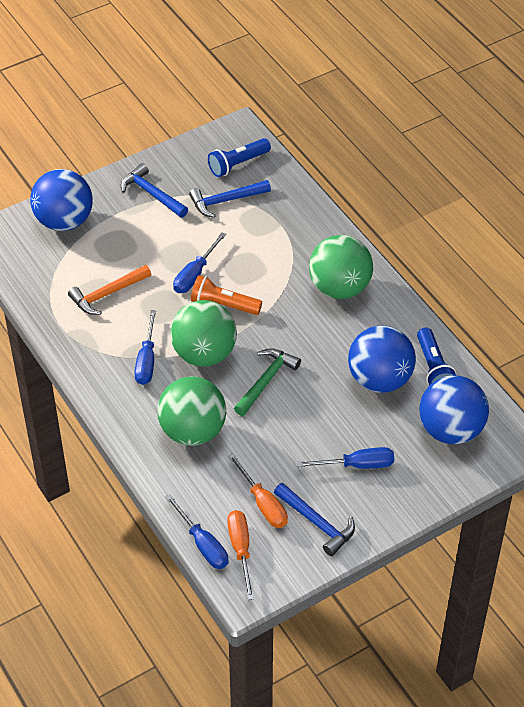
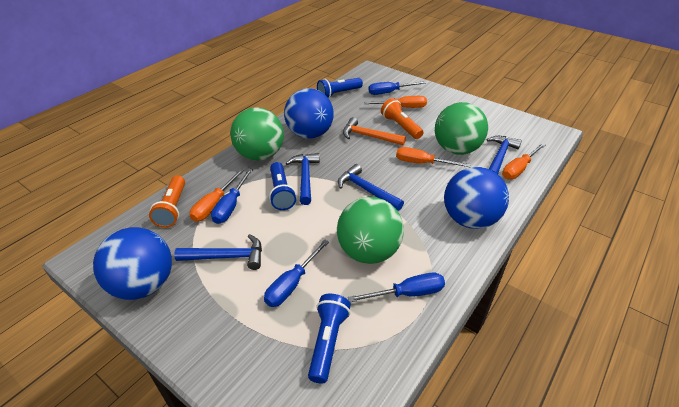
blue flashlight: [208,138,271,177] [417,328,456,385] = 2 -> [269,162,296,210] [308,294,351,384] [317,78,363,98] = 3
blue hammer: [121,163,188,218] [189,180,271,218] [274,483,355,556] = 3 -> [174,234,262,270] [286,153,320,205] [338,164,404,211] [486,136,522,174] = 4
green hammer: [234,348,301,416] = 1 -> none = 0
orange flashlight: [191,275,262,315] = 1 -> [149,175,185,228] [381,98,424,139] = 2
orange screwdriver: [227,510,254,600] [228,453,288,528] = 2 -> [190,169,244,222] [364,96,427,108] [396,147,471,167] [502,143,546,180] = 4

